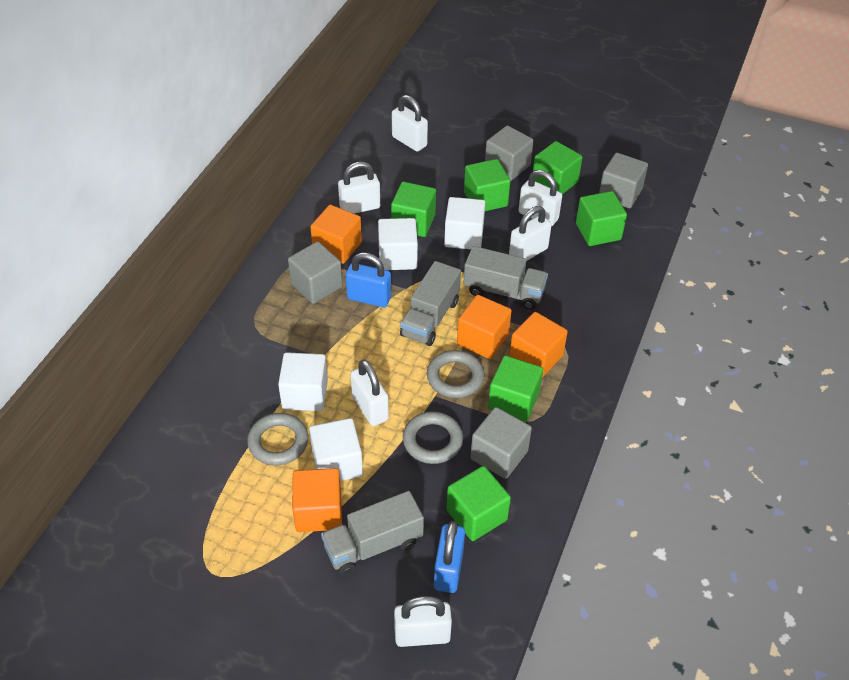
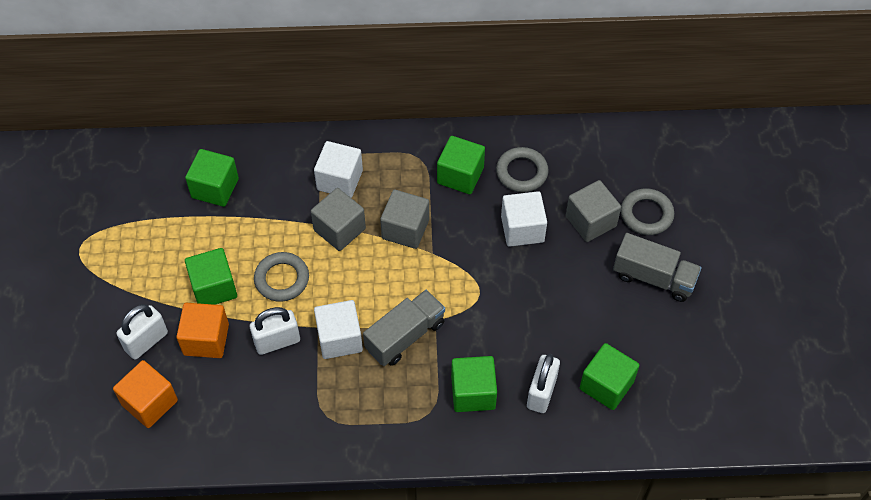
blue padlock: [346,252,391,307] [434,521,465,593] = 2 -> none = 0
green cube: [391,182,436,237] [446,466,511,541] [464,159,510,211] [488,355,543,422] [533,141,583,194] [576,191,627,246] = 6 -> [185,149,239,207] [185,248,237,305] [437,136,485,194] [451,356,497,412] [580,343,640,410] = 5
grey cube: [288,241,342,304] [470,407,532,479] [485,125,534,181] [599,153,648,208] = 4 -> [311,188,366,251] [380,190,429,249] [566,180,621,242] = 3
grey truck: [321,491,424,575] [400,261,461,346] [463,246,548,310] = 3 -> [363,290,445,366] [613,233,702,302] = 2
orange cube: [292,468,342,532] [310,205,362,264] [457,295,512,359] [509,312,568,378] = 4 -> [113,360,178,428] [176,303,229,358] = 2
white cube: [278,352,328,411] [309,418,363,481] [378,218,418,270] [444,197,485,249] = 4 -> [314,141,363,198] [314,300,363,359] [501,191,547,247] = 3
white padlock: [338,162,380,214] [350,359,389,426] [392,95,428,152] [394,596,452,647] [509,206,552,261] [519,170,562,227] = 6 -> [116,304,168,360] [250,307,300,355] [527,354,560,413] = 3

